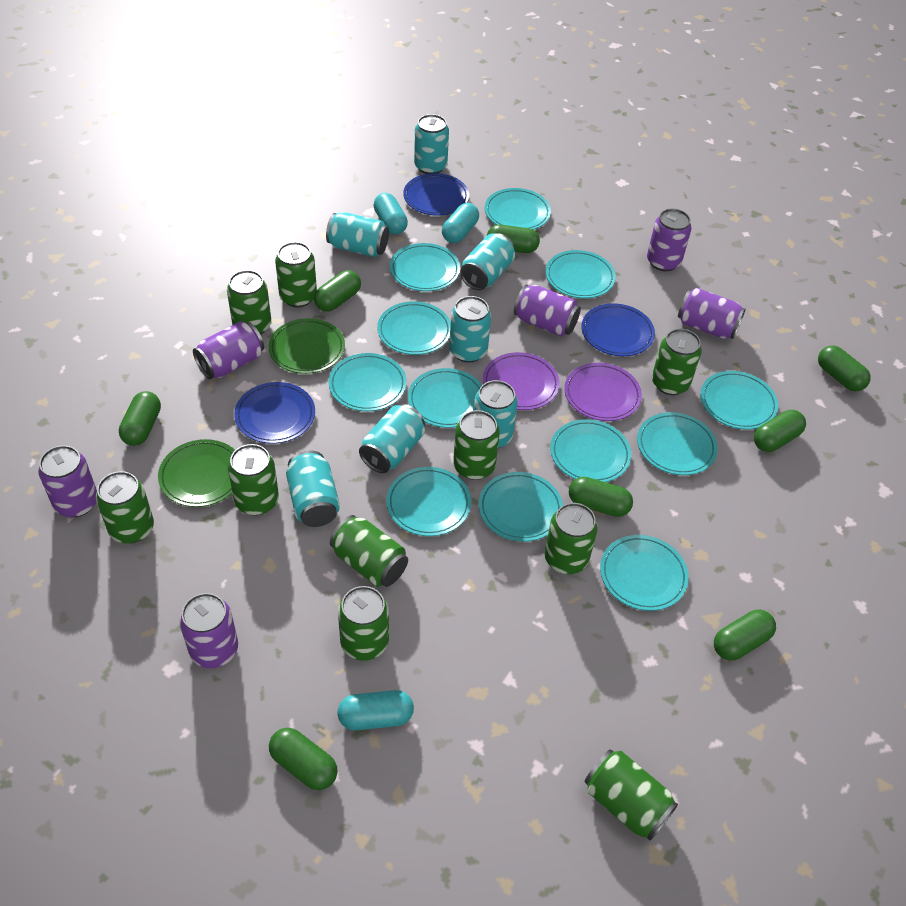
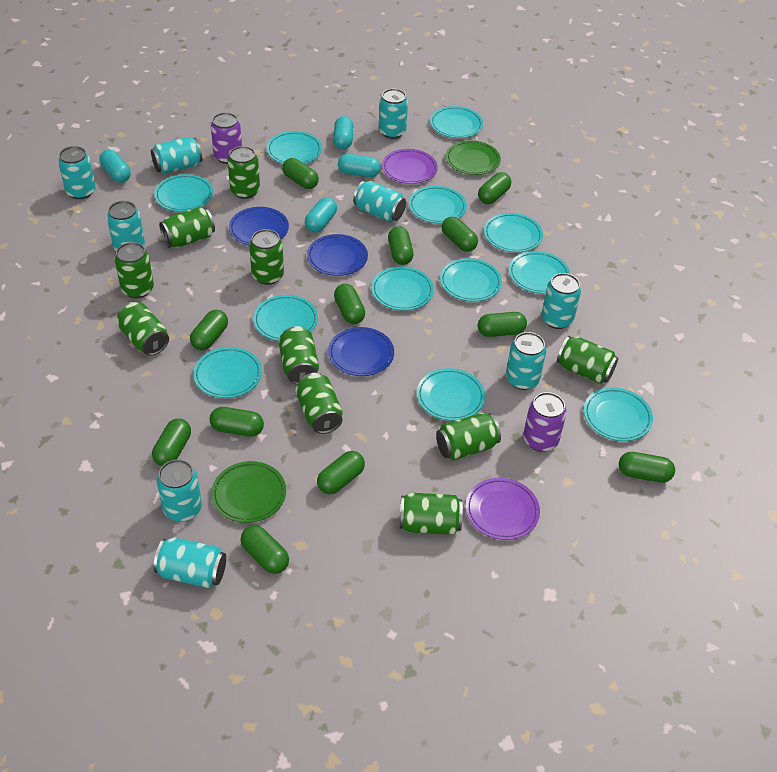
green capsule: [119,391,161,446] [269,728,338,790] [314,270,361,312] [487,224,540,253] [569,477,633,517] [714,610,776,660] [754,410,806,452] [818,345,871,391] = 8 -> [152,418,191,466] [190,310,228,351] [209,407,264,437] [241,525,289,574] [282,158,319,189] [317,451,365,494] [334,284,365,324] [388,226,413,265] [442,217,478,252] [478,172,511,204] [478,312,527,337] [619,452,675,483] = 12
purple can: [38,445,97,517] [179,593,238,668] [193,321,264,379] [514,285,581,336] [647,209,692,272] [678,288,746,339] = 6 -> [211,112,242,164] [523,392,567,452] = 2
turquoise can: [286,451,340,527] [326,212,389,257] [359,404,425,473] [414,114,449,174] [449,296,491,363] [460,233,515,290] [474,380,518,448] = 7 -> [58,146,96,199] [107,201,145,251] [151,137,202,174] [154,537,226,588] [157,459,202,522] [353,181,406,222] [379,89,408,139] [506,332,546,390] [541,273,581,329] = 9
turquoise capsule: [337,690,414,730] [373,193,408,235] [442,203,479,243] = 3 -> [99,150,131,183] [305,197,337,233] [333,116,354,150] [338,154,381,177] = 4

